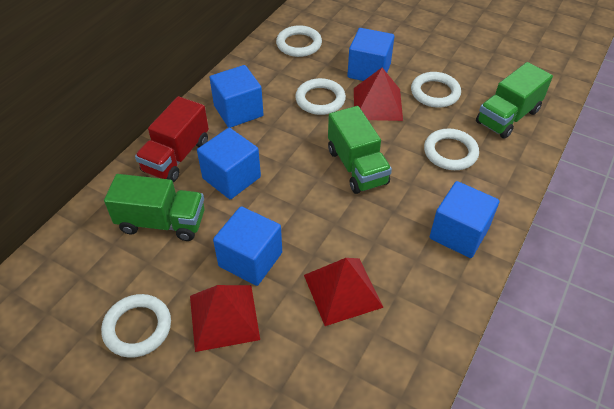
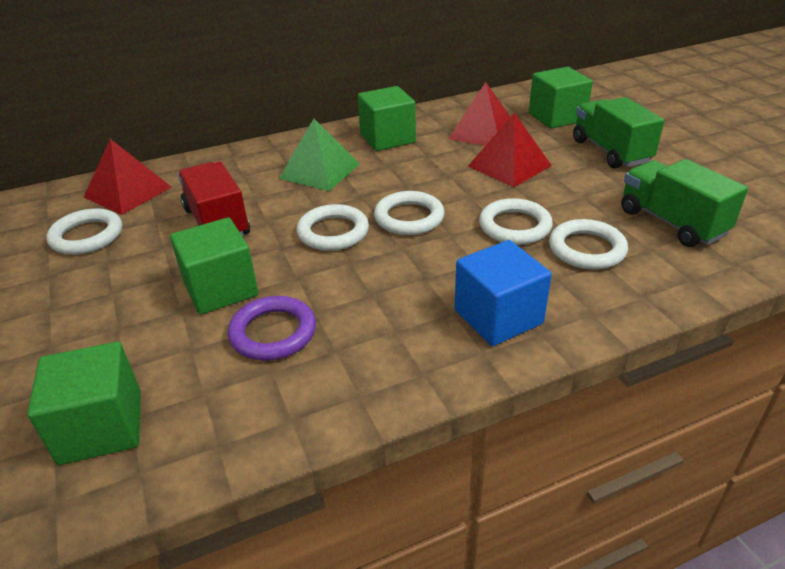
blue cube: [197,128,261,199] [209,65,264,128] [213,206,282,286] [347,28,394,81] [430,181,500,258] = 5 -> [455,240,552,346] = 1
green cube: none = 0 -> [27,342,141,465] [170,217,258,315] [358,86,416,151] [529,67,593,129] = 4
green pyramid: none = 0 -> [279,119,360,191] = 1
green truck: [104,174,205,241] [328,106,392,194] [476,62,553,139] = 3 -> [573,97,664,169] [621,159,748,247] = 2
purple ring: none = 0 -> [228,296,316,361] = 1

